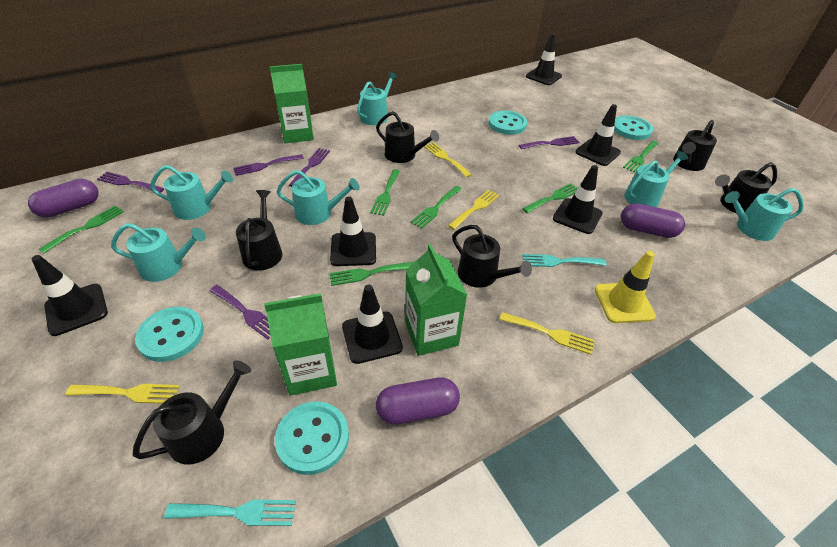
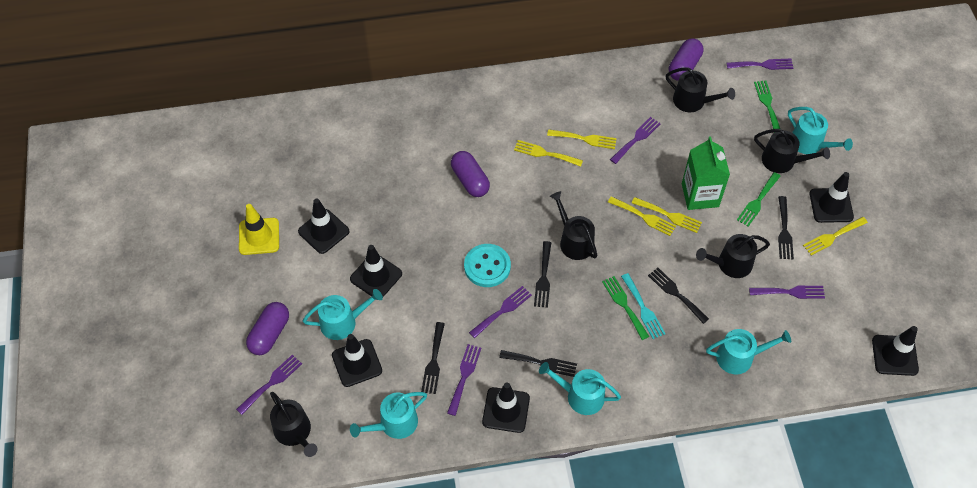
black fork: none = 0 -> [421,322,445,394] [499,350,577,377] [534,241,552,308] [648,268,709,324] [778,196,794,259] = 5
black watering can: [133,360,251,464] [236,190,282,271] [376,111,439,163] [452,225,532,288] [673,120,717,171] [715,162,777,213] = 6 -> [270,392,318,457] [550,191,597,260] [666,67,735,112] [696,234,770,278] [754,129,830,173] = 5
green carton: [264,293,337,396] [270,64,314,143] [405,244,467,356] = 3 -> [682,136,730,210] = 1
green fork: [39,206,124,253] [329,262,414,286] [370,169,400,216] [410,186,462,229] [522,183,578,213] [623,141,659,173] = 6 -> [602,276,649,340] [737,172,780,227] [754,80,780,133] = 3
purple fork: [97,172,164,193] [209,285,271,340] [234,154,304,176] [289,148,330,187] [519,136,580,149] = 5 -> [236,355,302,415] [447,344,481,416] [469,286,532,338] [610,117,661,164] [726,59,793,70] [749,286,825,299] = 6
turquoise button: [135,307,204,362] [275,402,349,475] [488,110,527,135] [614,116,653,140] = 4 -> [464,244,511,287] = 1
turquoise fork: [164,500,296,526] [522,254,607,267] = 2 -> [621,273,666,339] = 1
turquoise watering can: [111,223,206,282] [150,165,233,220] [277,170,360,225] [357,72,397,125] [624,151,688,207] [725,188,804,241] = 6 -> [303,289,383,340] [350,392,427,439] [539,362,621,415] [706,329,791,374] [788,107,853,154] = 5
yellow fork: [65,384,180,404] [424,142,472,177] [448,190,500,230] [499,312,595,355] = 4 -> [514,140,583,167] [547,129,617,149] [608,196,676,236] [632,197,702,233] [803,217,868,256] = 5

